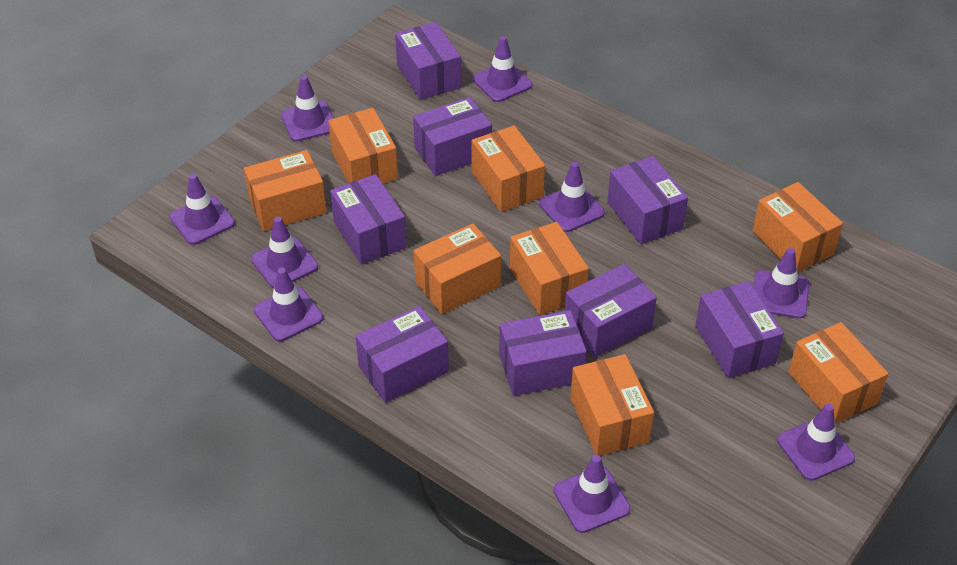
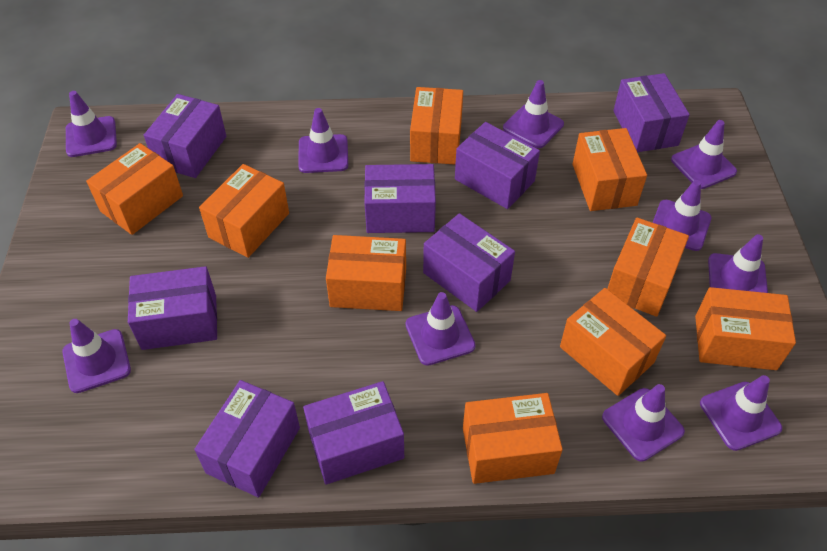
orange box: [244,150,327,231] [328,108,398,184] [414,223,501,314] [471,126,545,212] [510,222,589,315] [570,354,654,456] [752,182,843,273] [788,322,888,424] = 8 -> [86,143,183,235] [199,164,289,258] [326,235,406,311] [410,87,463,165] [463,393,563,484] [560,288,666,396] [573,128,647,211] [607,217,689,317] [695,287,796,370] = 9
purple traffic cone: [169,174,235,245] [251,216,318,288] [254,268,323,342] [281,75,334,142] [473,36,532,102] [539,162,605,232] [553,455,631,533] [753,248,809,319] [777,404,855,481] = 9 -> [62,319,131,393] [66,91,117,157] [298,108,348,173] [405,292,475,366] [503,80,564,148] [602,384,685,461] [652,180,711,251] [671,120,737,189] [700,375,782,451] [708,234,768,293] = 10

